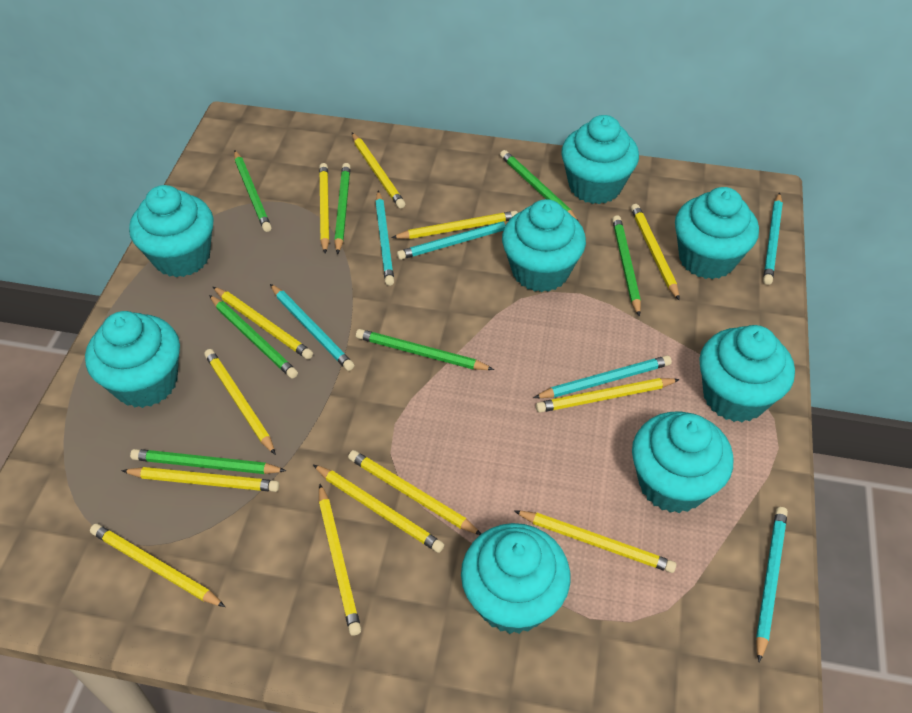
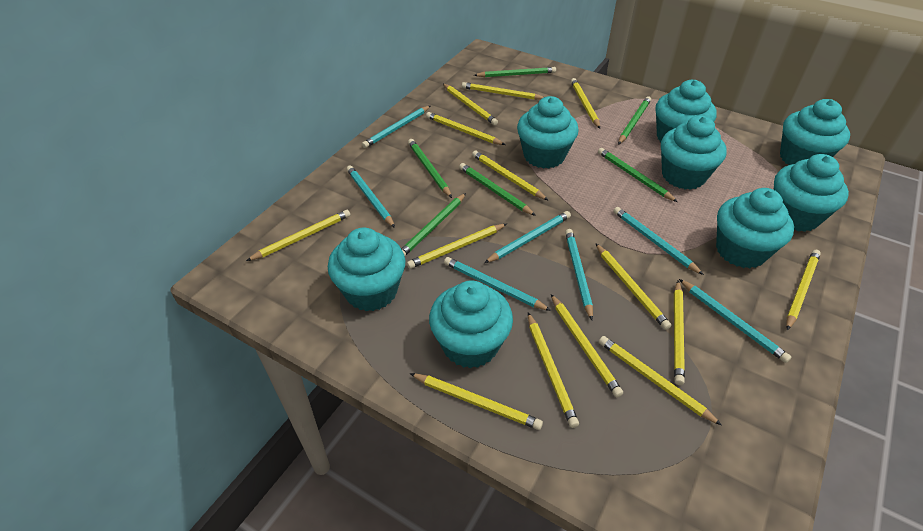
green pencil: [130,449,287,474] [209,295,298,379] [234,150,272,232] [334,163,351,255] [356,329,494,370] [500,150,578,221] [612,215,641,317] = 7 -> [401,193,466,256] [408,139,452,198] [459,163,536,216] [474,67,556,77] [598,148,678,202] [618,96,651,145] = 6
turquoise pencil: [270,284,354,371] [375,191,394,286] [397,221,508,260] [533,355,672,398] [756,507,788,662] [763,192,783,285] = 6 -> [347,165,395,228] [362,106,430,148] [444,257,551,311] [484,211,571,263] [565,229,593,320] [613,207,704,275] [679,279,791,363] = 7
yellow pencil: [90,524,225,607] [122,467,279,492] [204,349,276,455] [213,287,313,359] [313,465,444,553] [319,163,329,254] [319,484,361,636] [348,450,481,535] [352,133,405,208] [391,211,518,239] [514,511,677,573] [536,378,680,413] [631,204,680,301] = 13 -> [246,210,350,261] [407,224,507,269] [410,373,543,430] [426,112,505,145] [443,84,498,125] [462,82,544,100] [472,150,548,200] [528,313,579,428] [551,294,623,397] [571,78,600,129] [595,243,671,330] [599,336,722,425] [674,280,685,385] [786,250,821,330] = 14

